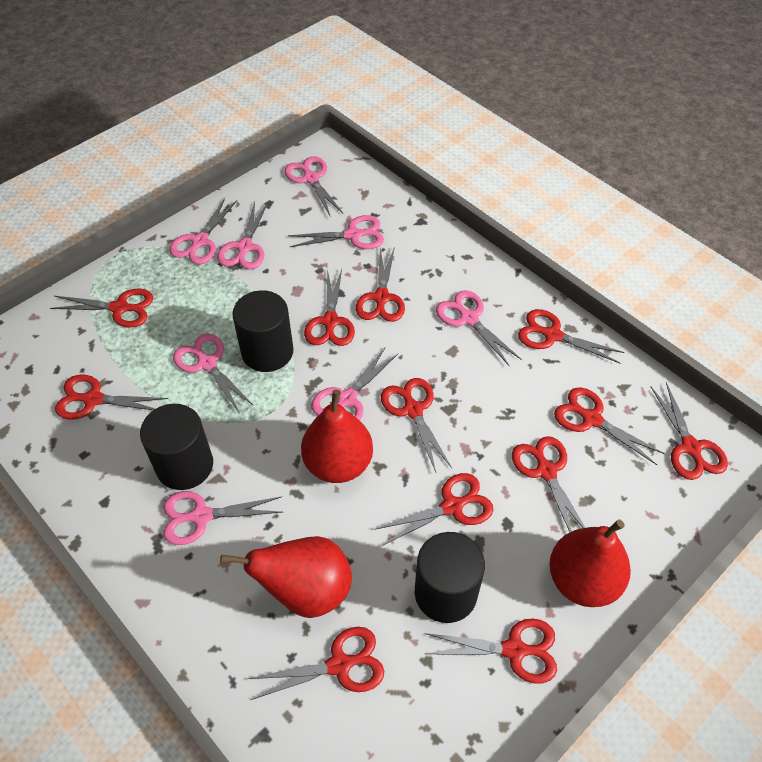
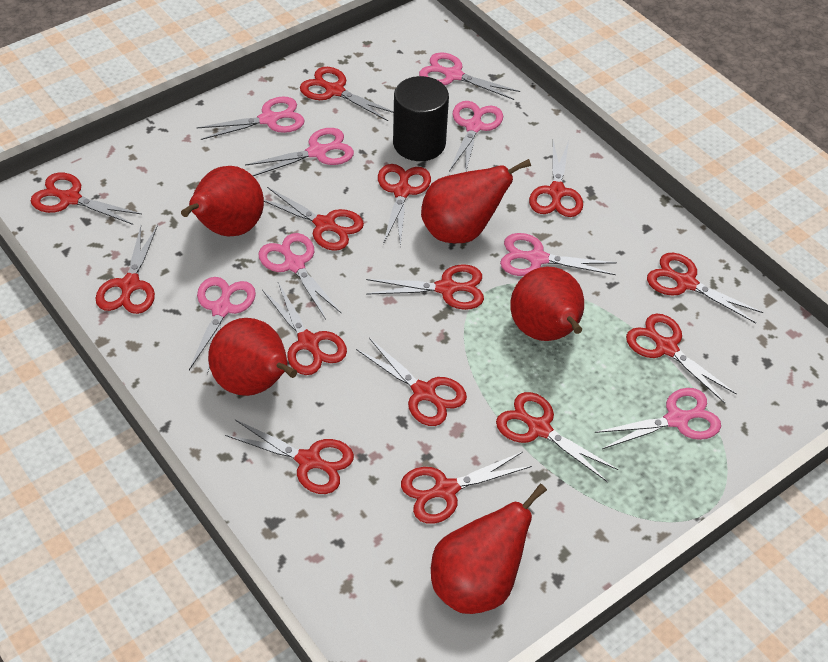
black cylinder: [140,404,213,490] [232,290,294,372] [415,532,485,623] = 3 -> [393,76,449,161] = 1
red pear: [220,536,352,618] [301,390,373,483] [549,519,631,607] = 3 -> [181,166,264,237] [208,318,297,396] [421,159,531,243] [431,483,547,614] [510,267,584,341] = 5
red scissors: [50,288,153,327] [55,375,168,420] [248,627,384,700] [304,269,355,346] [356,249,405,322] [376,473,493,546] [381,378,452,472] [425,618,557,684] [512,436,585,532] [518,309,624,363] [554,388,665,465] [651,382,728,480] = 12 -> [31,173,142,225] [95,225,158,314] [225,420,354,494] [262,283,347,375] [264,187,364,251] [300,67,394,121] [356,338,467,426] [366,264,484,310] [378,164,431,246] [401,452,532,524] [496,392,618,482] [529,141,583,217] [626,313,737,403] [647,253,763,323] = 14

